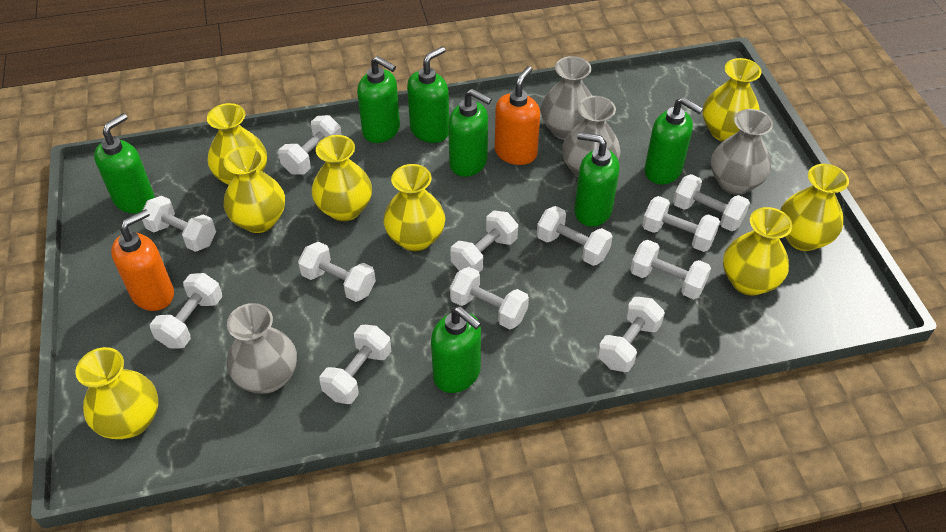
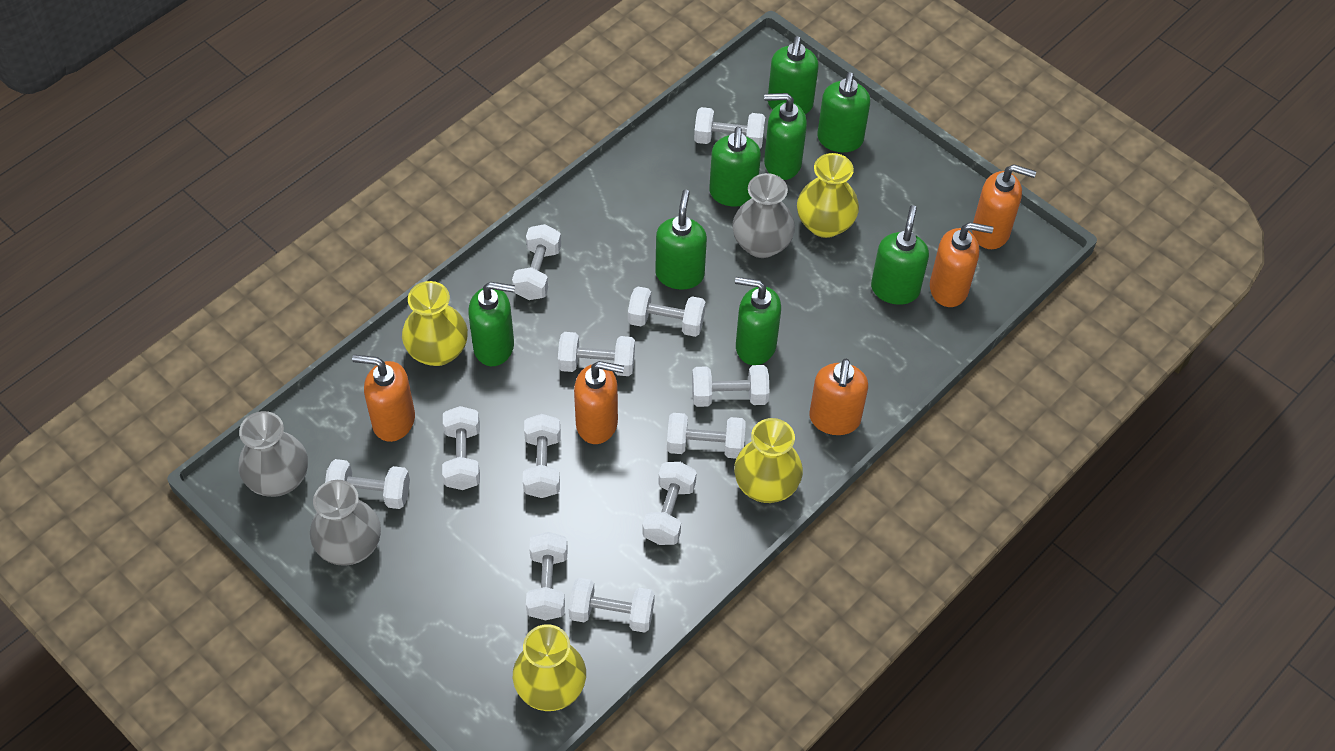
green soap dispenser: [94,113,155,214] [357,56,400,143] [407,47,449,143] [431,307,481,393] [448,89,492,177] [574,132,619,227] [645,97,703,184] = 7 -> [468,282,515,366] [655,190,707,290] [709,127,761,206] [735,277,781,365] [764,93,807,180] [768,36,818,114] [817,72,870,152] [871,205,929,305] = 8
grey vase: [227,303,297,394] [541,56,592,140] [562,96,621,177] [711,109,773,195] = 4 -> [238,411,308,497] [310,480,381,566] [732,173,795,258] = 3
orange soap dispenser: [111,209,174,311] [495,66,540,165] = 2 -> [352,355,415,442] [574,361,624,444] [809,359,868,435] [930,222,993,307] [972,164,1036,249] = 5
yellow vase: [75,347,158,439] [207,103,267,185] [223,146,285,233] [312,135,372,221] [383,164,445,251] [703,58,762,141] [723,207,792,296] [781,164,849,251] = 8 -> [402,281,468,366] [513,624,586,711] [734,418,803,503] [797,153,859,238] = 4

